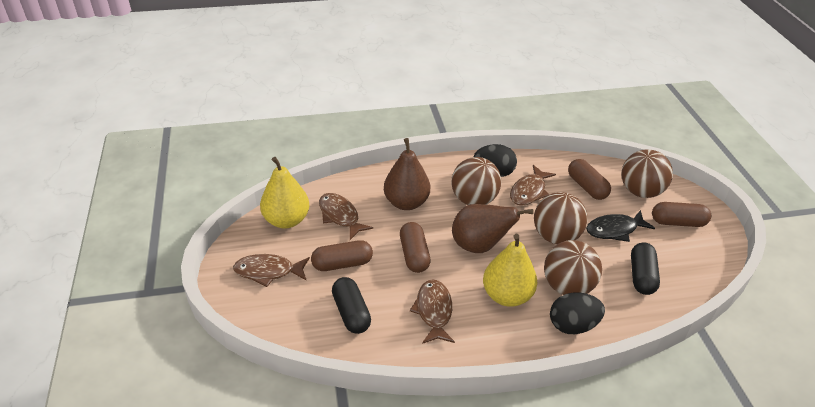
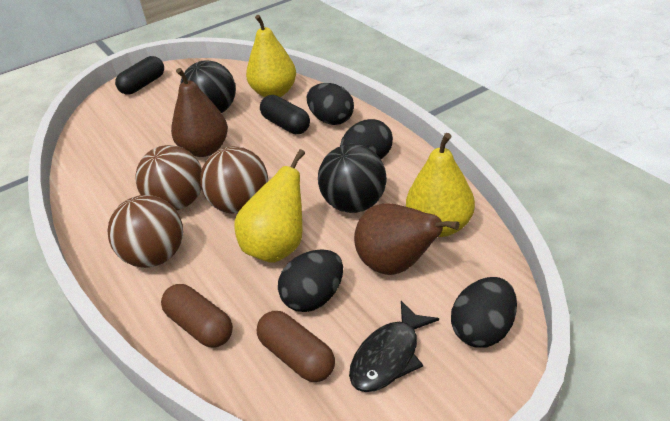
black ball: none = 0 -> [180,60,236,113] [318,144,387,213] = 2
black egg: [474,144,517,177] [550,292,605,334] = 2 -> [278,249,343,312] [307,83,354,125] [340,119,393,159] [451,277,517,348] = 4
brown ball: [452,157,501,205] [534,192,588,244] [544,240,602,295] [621,149,673,198] = 4 -> [107,195,183,268] [135,145,202,211] [200,146,268,214] = 3
brown capsule: [311,240,373,271] [400,222,431,273] [568,159,611,200] [652,202,711,227] = 4 -> [161,284,233,347] [257,311,335,382] = 2
brown fish: [233,254,310,287] [319,193,373,240] [410,279,455,344] [510,165,556,206] = 4 -> none = 0
yellow pear: [260,157,309,228] [483,234,537,307] = 2 -> [234,149,305,263] [246,15,296,97] [406,133,475,237] = 3

